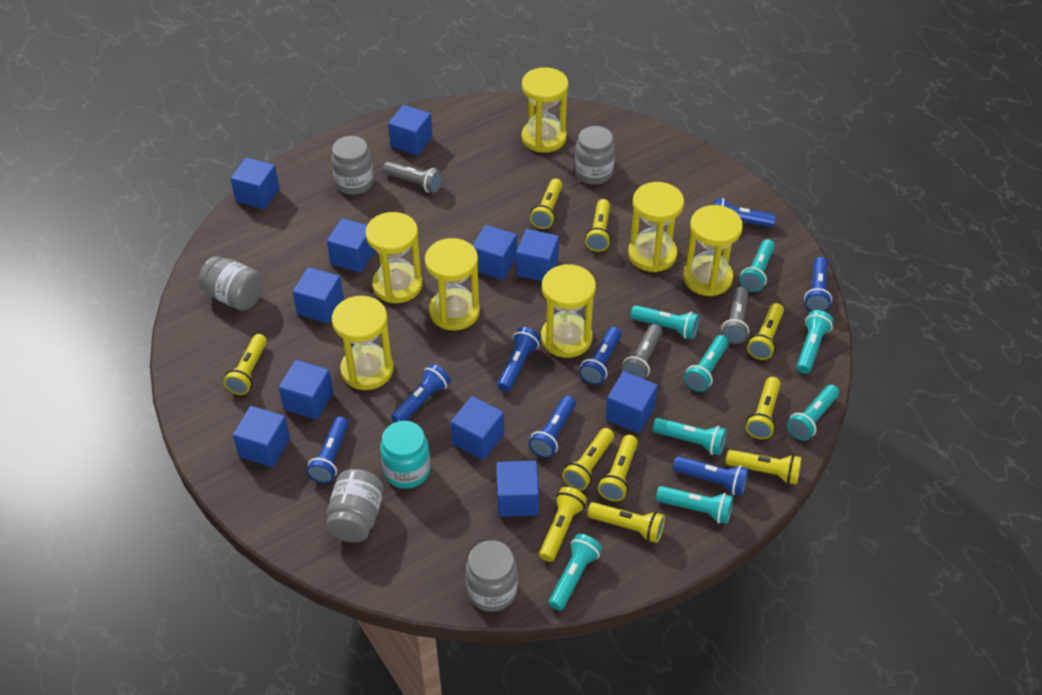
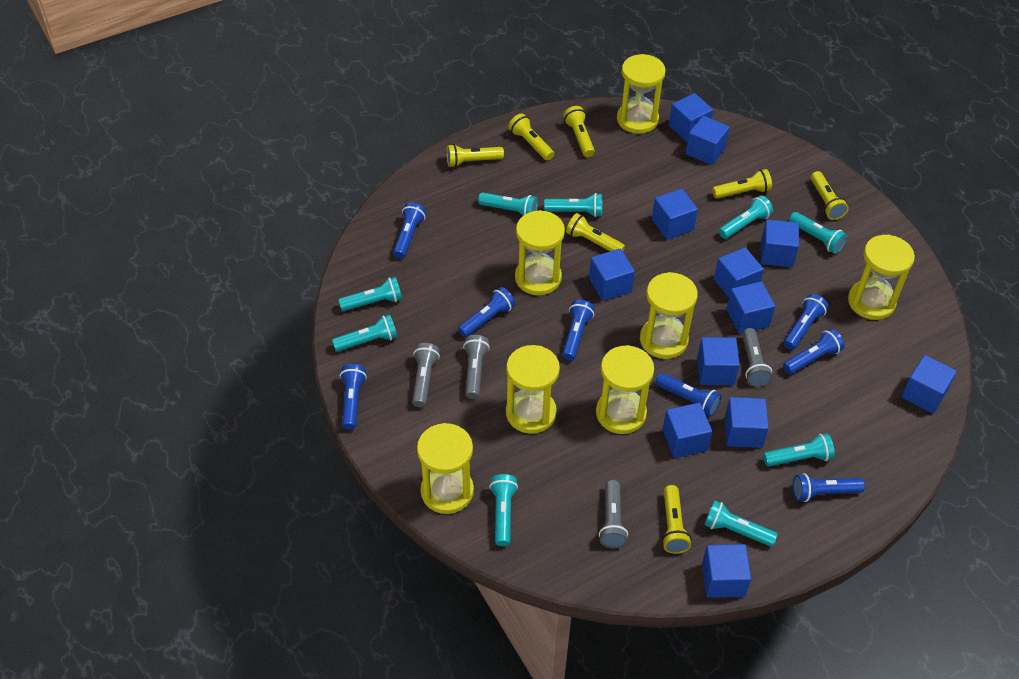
blue cube: [230,157,279,210] [233,406,290,467] [279,360,333,420] [293,267,344,323] [327,218,375,273] [388,105,433,156] [450,396,504,460] [472,225,517,280] [496,461,539,517] [516,229,559,281] [606,371,658,434] = 11 -> [589,248,635,301] [652,189,698,240] [663,403,712,458] [669,93,713,142] [686,116,730,165] [697,337,740,385] [702,544,751,598] [714,247,764,298] [725,397,769,448] [727,281,775,334] [761,219,799,267] [901,355,957,414] = 12
grey flashlight: [383,161,443,193] [621,324,662,379] [721,286,749,344] = 3 -> [412,343,440,407] [463,335,490,399] [599,480,628,548] [742,328,773,387] = 4
grey jar: [198,256,263,311] [326,469,384,542] [331,136,374,195] [466,540,518,612] [574,126,615,185] = 5 -> none = 0
turquoise flashlight: [549,534,602,611] [631,305,699,339] [653,418,727,456] [656,486,733,524] [684,335,729,392] [739,239,775,292] [787,385,839,441] [796,310,833,374] = 8 -> [332,314,397,352] [338,277,402,311] [478,192,538,216] [489,474,518,546] [544,193,602,217] [704,500,778,547] [719,195,773,239] [763,433,835,467] [789,212,847,254] = 9
turquoise jar: [380,421,430,489] = 1 -> none = 0
yellow flashlight: [223,334,267,395] [530,178,563,229] [539,487,587,562] [562,428,614,491] [585,199,611,252] [587,502,665,543] [598,435,638,501] [726,450,802,485] [746,377,781,439] [747,303,784,360] = 10 -> [446,144,504,167] [508,113,554,161] [563,106,595,157] [566,213,625,251] [662,485,691,554] [712,169,772,199] [811,171,849,220] = 7

